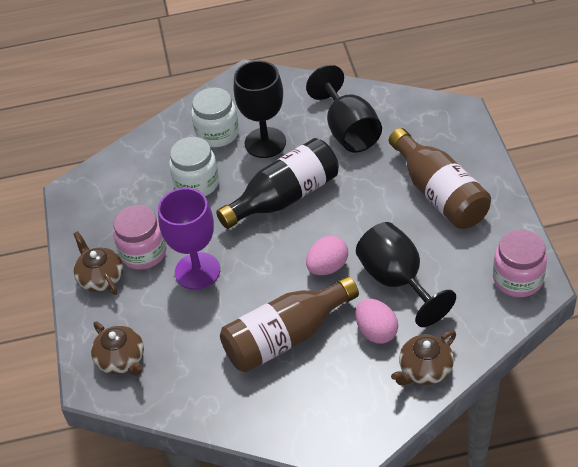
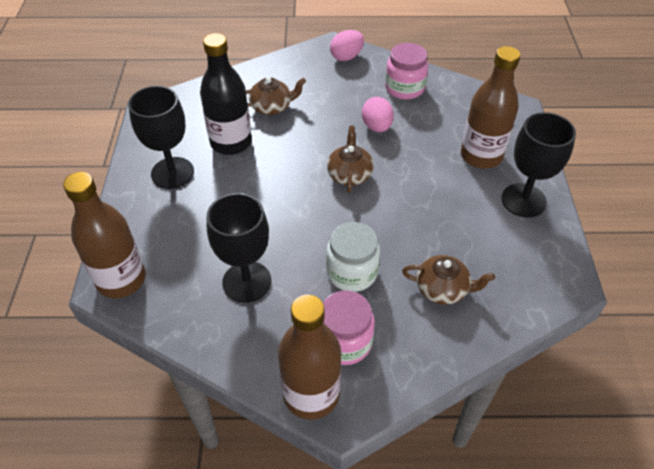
brown bottle: [220,276,359,372] [389,128,491,229] = 2 -> [63,172,146,298] [278,295,341,420] [461,46,520,169] = 3
purple goblet: [158,188,220,290] = 1 -> none = 0
white jar: [169,137,219,196] [191,87,239,147] = 2 -> [326,222,380,292] = 1

